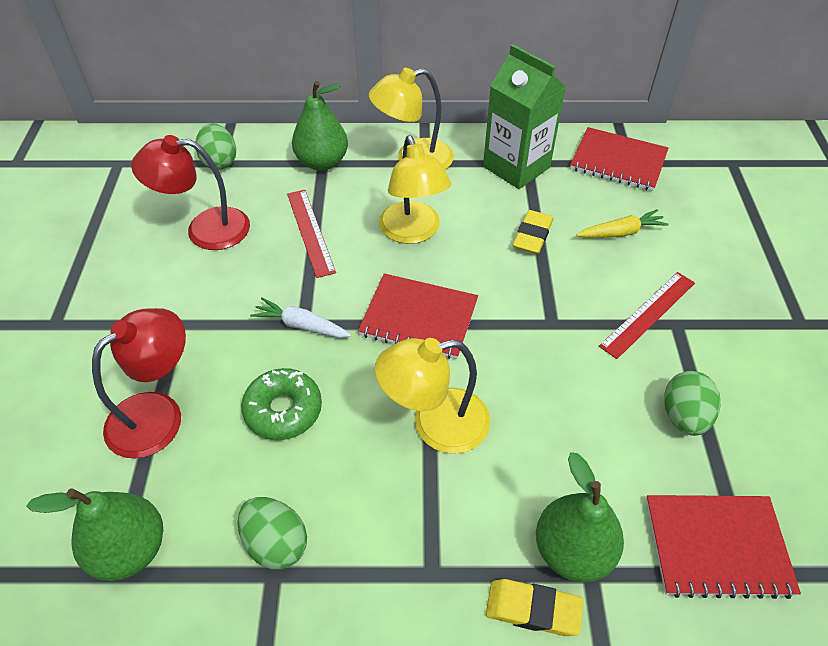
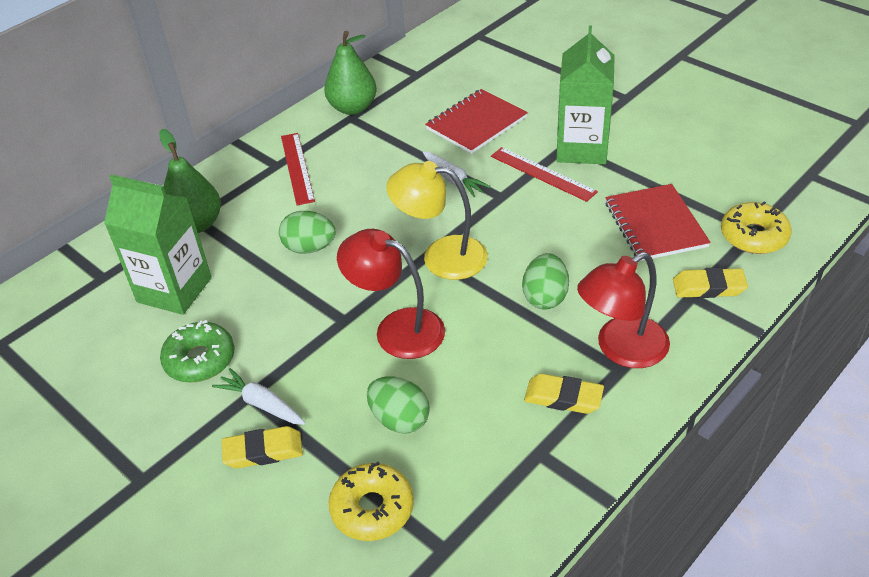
green carton: [483,44,566,189] = 1 -> [104,174,212,315] [556,25,615,164] = 2
green pear: [26,488,163,581] [292,81,348,171] [536,452,624,582] = 3 -> [159,129,221,233] [324,31,377,115] = 2
red notebook: [358,273,478,359] [570,127,668,191] [646,495,801,599] = 3 -> [425,89,528,154] [605,184,711,261] = 2
white carrot: [250,297,351,338] = 1 -> [212,368,306,425] [423,151,490,197] = 2
yellow carrot: [576,209,669,238] = 1 -> none = 0
yellow donut: none = 0 -> [329,462,414,541] [721,201,791,254] = 2
yellow eraser: [486,579,584,636] [513,210,553,254] = 2 -> [222,426,303,469] [524,374,604,414] [673,267,748,298] = 3
yellow lamp: [369,68,454,170] [375,338,490,454] [379,135,451,244] = 3 -> [386,161,488,280] = 1

